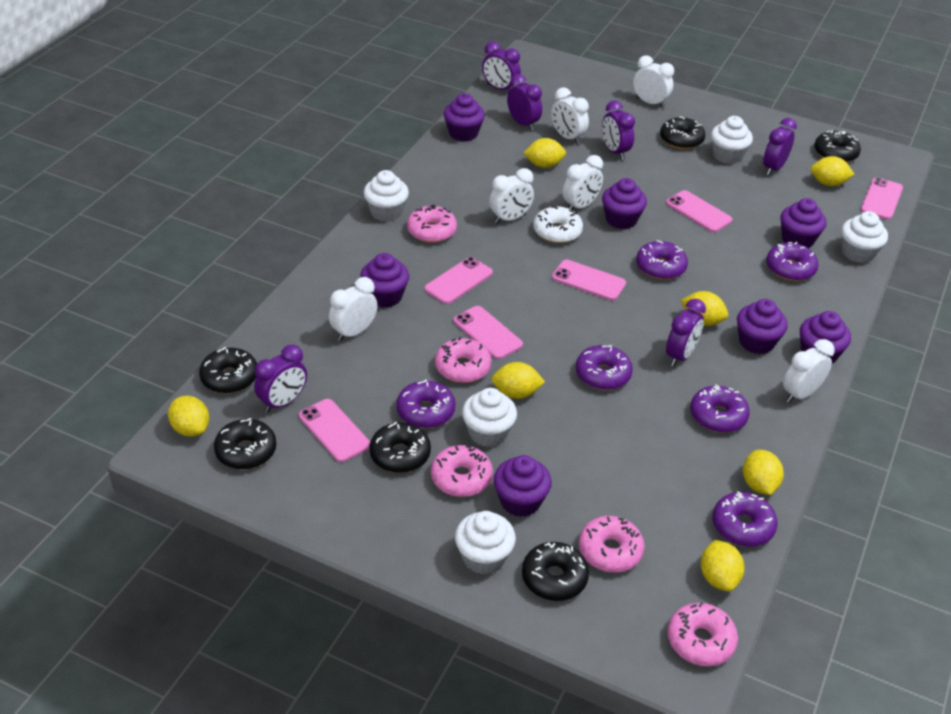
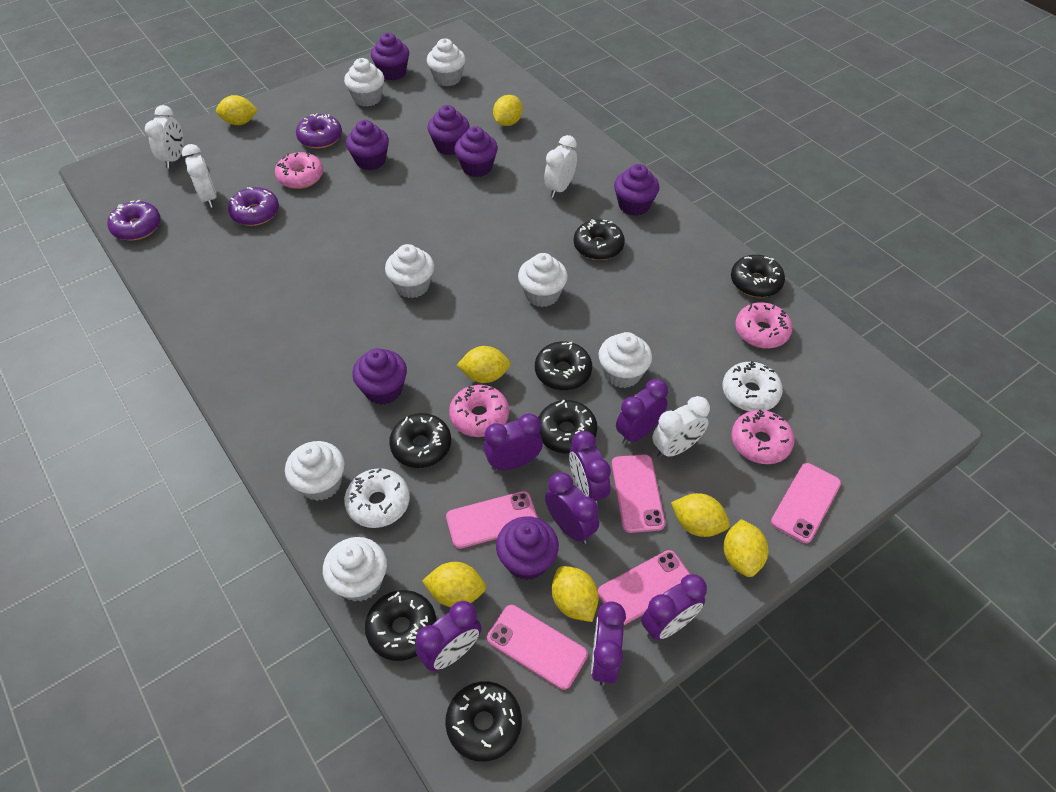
black donut: [199,347,257,394] [214,418,276,469] [370,422,431,473] [522,542,589,601] [660,116,705,149] [814,130,861,162] = 6 -> [365,590,437,661] [389,413,451,468] [445,681,522,762] [535,341,592,390] [538,400,597,454] [574,219,625,260] [731,255,785,297] = 7
pink donut: [407,204,457,243] [431,445,493,497] [435,337,492,383] [579,516,645,573] [667,602,738,666] = 5 -> [275,152,323,189] [449,385,509,437] [731,410,795,464] [735,302,792,348] = 4
pink phone: [299,399,370,462] [424,257,493,304] [453,306,523,359] [552,260,626,301] [666,190,732,232] [861,177,903,220] = 6 -> [446,491,538,549] [487,605,588,690] [598,550,690,625] [612,454,665,533] [771,463,841,543] = 5
purple clock: [254,345,307,413] [482,41,521,90] [507,74,542,131] [602,101,635,160] [666,299,706,366] [763,118,797,175] = 6 -> [416,601,482,671] [483,413,543,470] [545,472,599,544] [569,431,611,506] [591,602,626,686] [616,379,668,445] [641,574,707,640] = 7
purple donut: [396,380,456,428] [576,345,633,390] [636,241,688,280] [690,385,750,433] [713,492,778,547] [766,242,819,281] = 6 -> [108,200,161,241] [228,187,279,226] [296,113,342,148] = 3
white clock: [329,277,378,341] [489,168,534,224] [551,87,589,144] [563,155,603,210] [633,55,674,108] [783,339,835,403] = 6 -> [145,105,183,168] [182,144,216,208] [544,135,577,198] [652,396,710,458] = 4
white cupcake: [364,170,409,222] [455,511,516,574] [462,388,517,447] [711,116,753,164] [841,211,888,263] = 5 -> [285,441,345,501] [323,537,387,602] [344,58,384,107] [385,244,434,298] [427,39,465,86] [518,253,568,307] [599,332,652,388] = 7
white donut: [533,206,583,243] = 1 -> [344,468,410,528] [723,361,783,411] = 2

